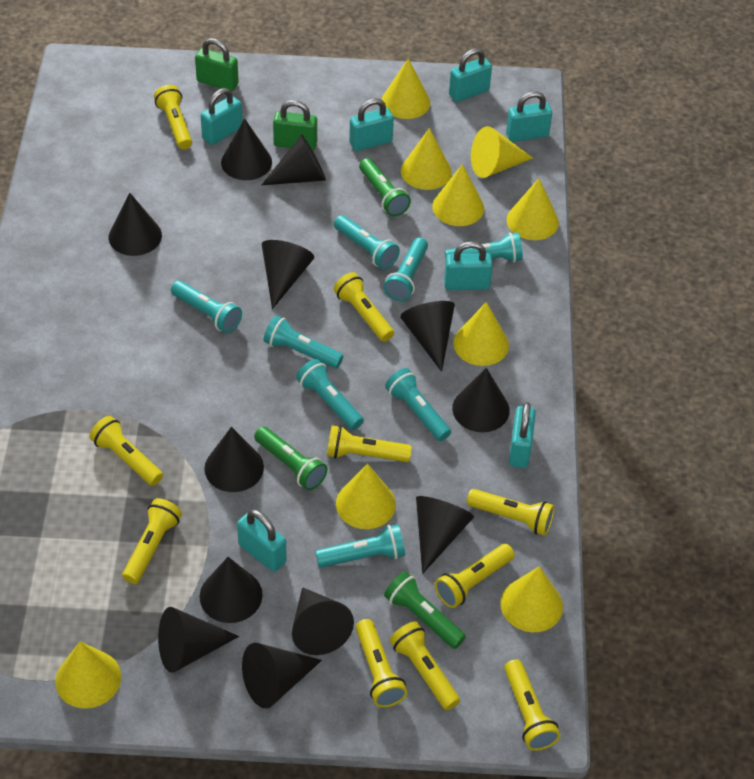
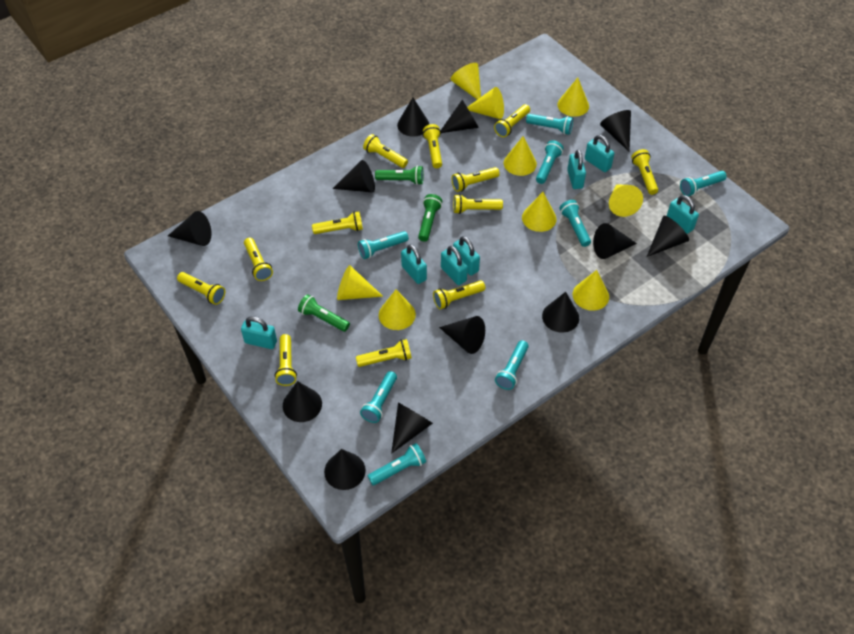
green padlock: [195,38,239,91] [273,100,317,150] = 2 -> none = 0
yellow flashlight: [90,416,163,486] [122,498,182,584] [154,85,192,150] [327,425,412,462] [334,272,394,342] [356,619,407,708] [390,622,460,710] [435,544,515,608] [467,489,555,536] [504,659,560,751] = 10 -> [177,272,225,305] [244,238,273,281] [275,334,297,386] [312,212,363,234] [356,339,412,367] [363,134,408,168] [423,124,442,168] [433,280,485,309] [452,167,500,192] [453,194,503,214] [494,104,530,137] [631,149,658,195] = 12

